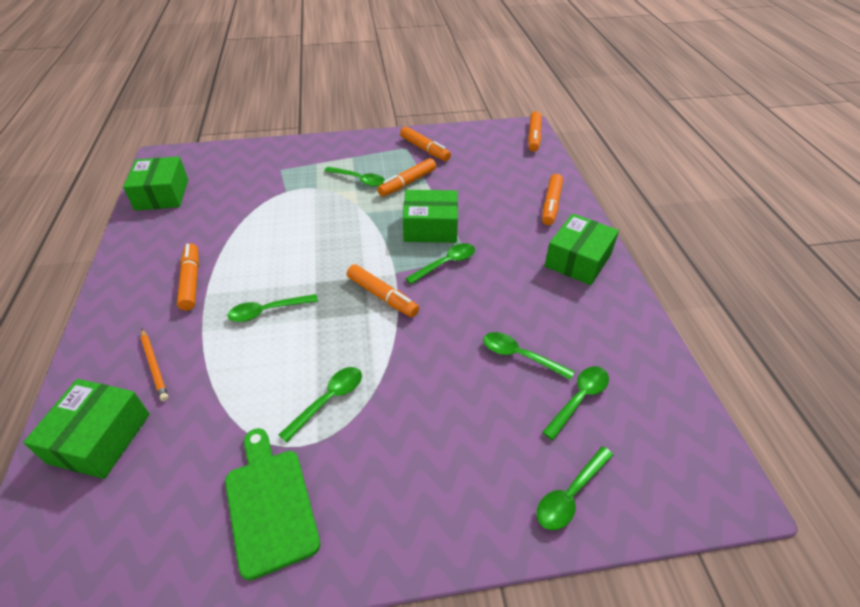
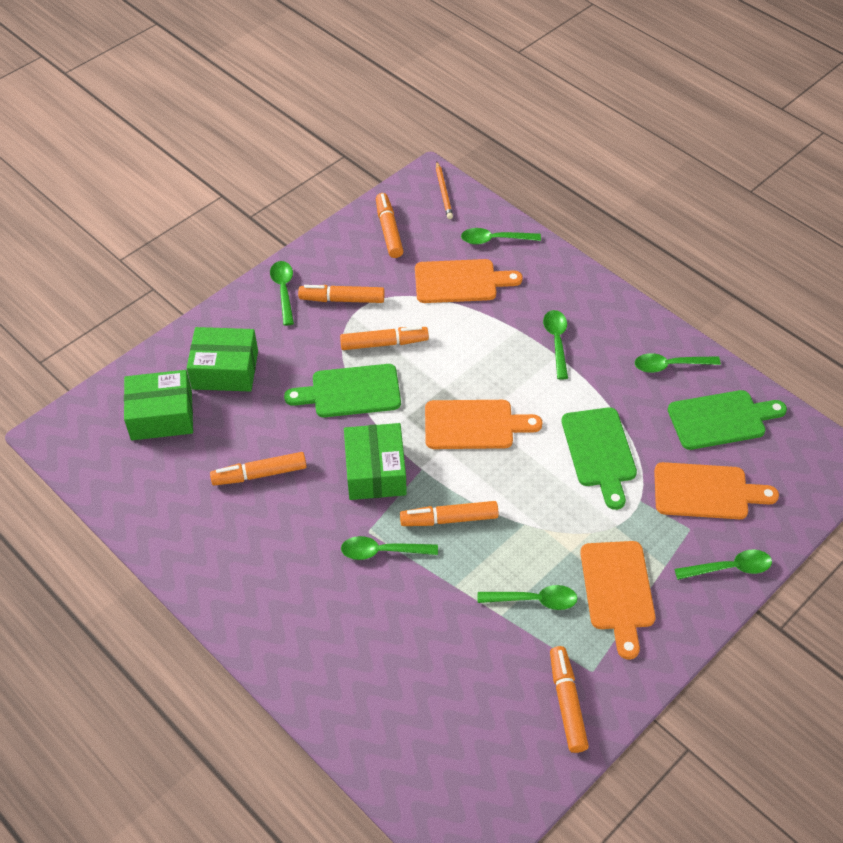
green box: [23,379,150,479] [123,157,188,211] [403,190,458,243] [545,213,619,285] = 4 -> [124,370,193,440] [187,327,258,392] [344,423,407,500] = 3
green cutting board: [225,428,320,581] = 1 -> [284,364,401,417] [562,407,637,510] [668,390,787,450] = 3
orange cutting board: none = 0 -> [415,259,523,303] [425,400,543,449] [580,541,656,660] [654,462,779,519] = 4

